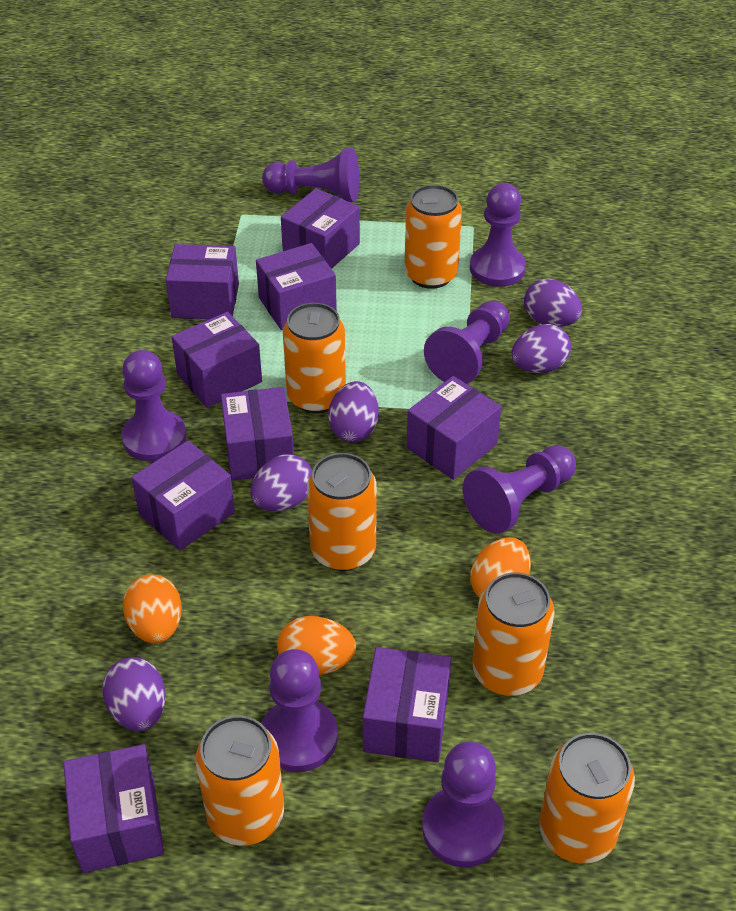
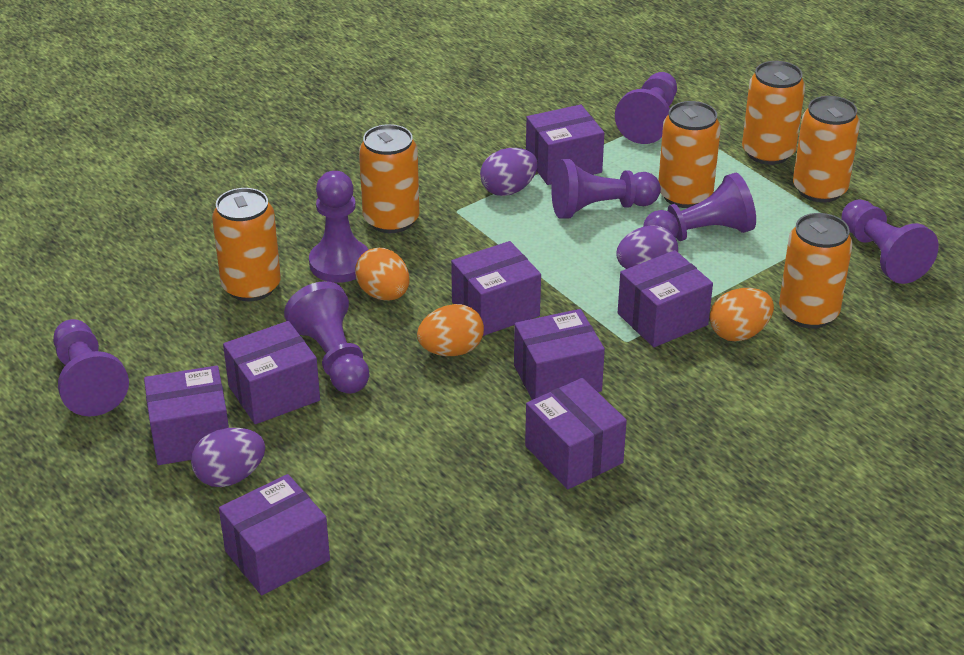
purple box: [63,744,164,873] [131,440,235,551] [166,244,239,319] [172,312,262,408] [221,387,294,481] [256,243,337,330] [281,188,360,269] [363,647,451,762] [407,376,501,480] = 9 -> [144,366,229,465] [219,474,330,595] [223,321,320,424] [451,241,541,336] [514,309,605,400] [525,378,627,489] [526,104,604,185] [618,250,713,347] = 8
purple egg: [102,657,166,731] [250,454,312,512] [328,381,379,442] [512,324,571,373] [524,279,582,327] = 5 -> [191,428,265,487] [480,148,538,196] [616,225,678,269] = 3

